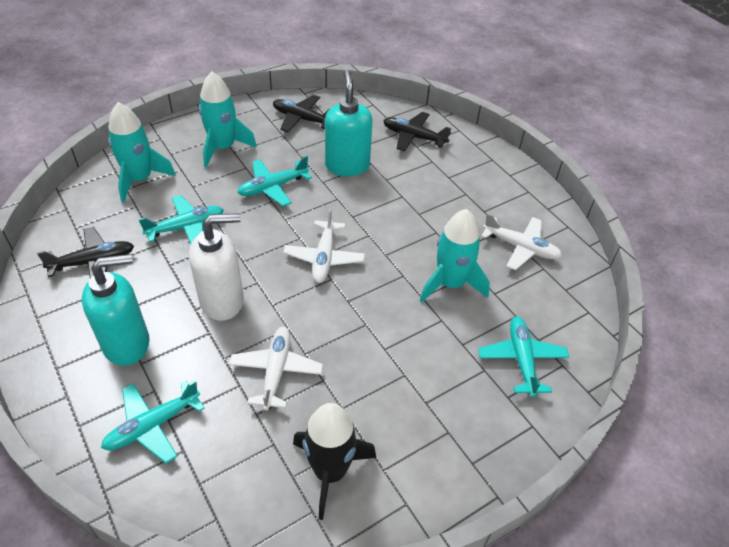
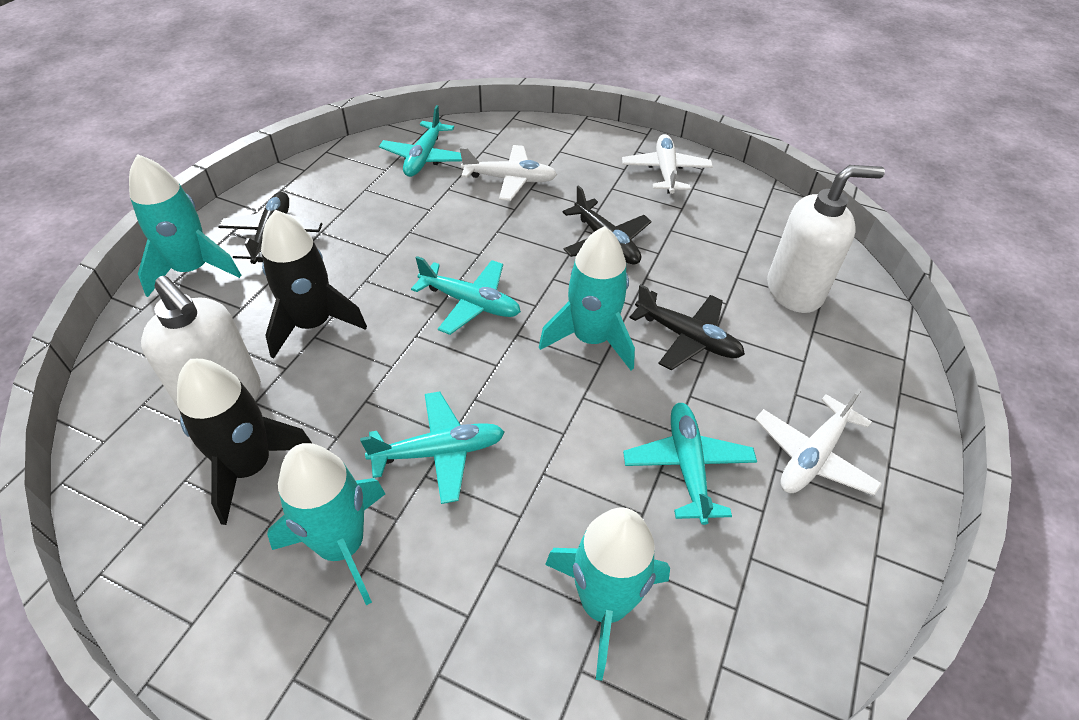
black rocket: [293,403,376,520] = 1 -> [177,359,313,525] [261,210,367,359] = 2
turquoise rocket: [108,102,176,203] [199,72,257,168] [420,209,490,302] = 3 -> [129,154,241,297] [267,443,385,606] [539,226,635,370] [545,507,670,681] = 4
turquoise soap dispenser: [82,254,150,366] [325,70,373,176] = 2 -> none = 0
white soap dispenser: [189,213,244,321] = 1 -> [141,276,261,409] [767,165,885,313] = 2

